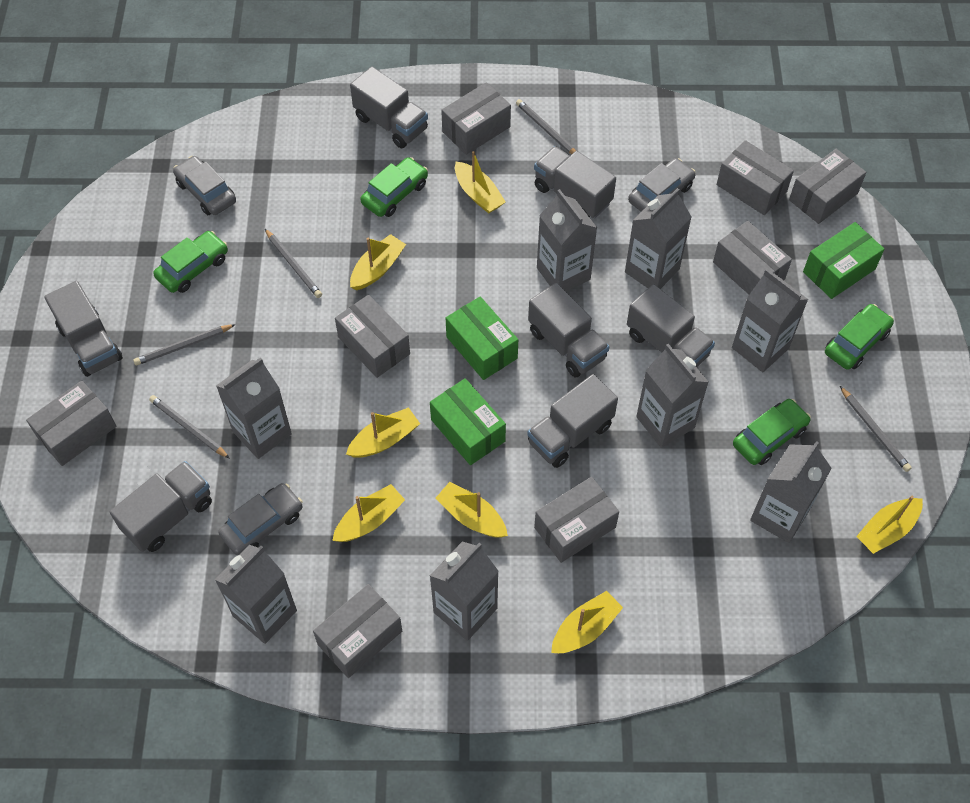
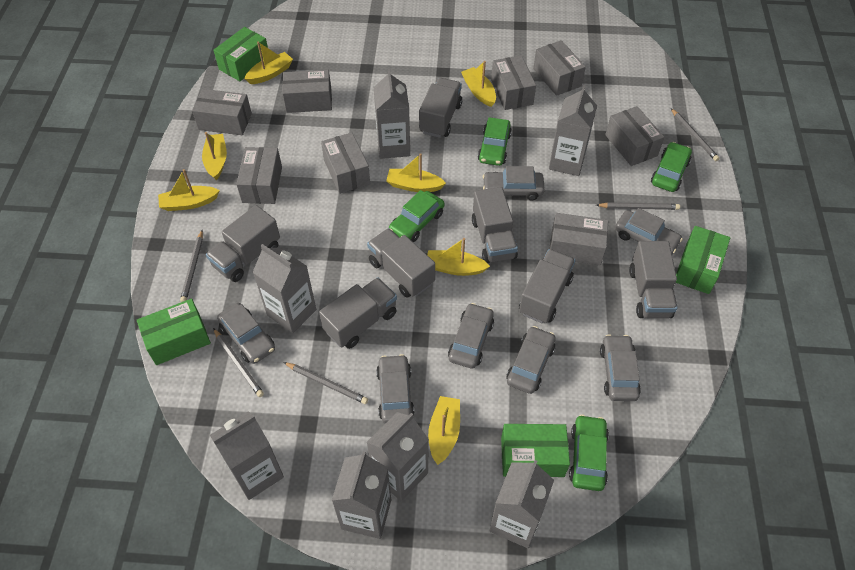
green box: [430,378,506,465] [446,296,518,380] [803,222,885,299] = 3 -> [137,298,211,365] [214,27,268,81] [501,424,570,477] [676,226,730,294] = 4
grey car: [173,156,236,215] [218,483,303,556] [628,158,696,212] = 3 -> [217,303,275,364] [376,354,414,423] [448,303,494,369] [483,166,545,201] [506,326,556,394] [600,334,641,401] [615,208,683,254] = 7
grey carton: [215,545,297,644] [216,357,292,459] [430,542,499,641] [537,189,597,291] [625,188,692,289] [636,344,708,448] [732,269,809,372] [750,441,831,543] = 8 -> [210,411,284,500] [253,244,316,333] [331,451,391,539] [366,412,429,501] [374,69,410,159] [490,460,554,548] [549,85,597,176] = 7

